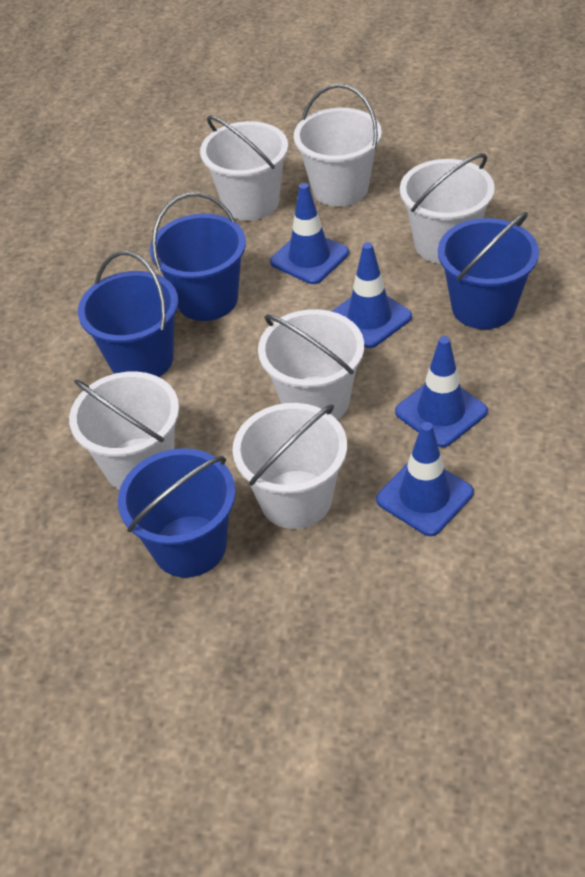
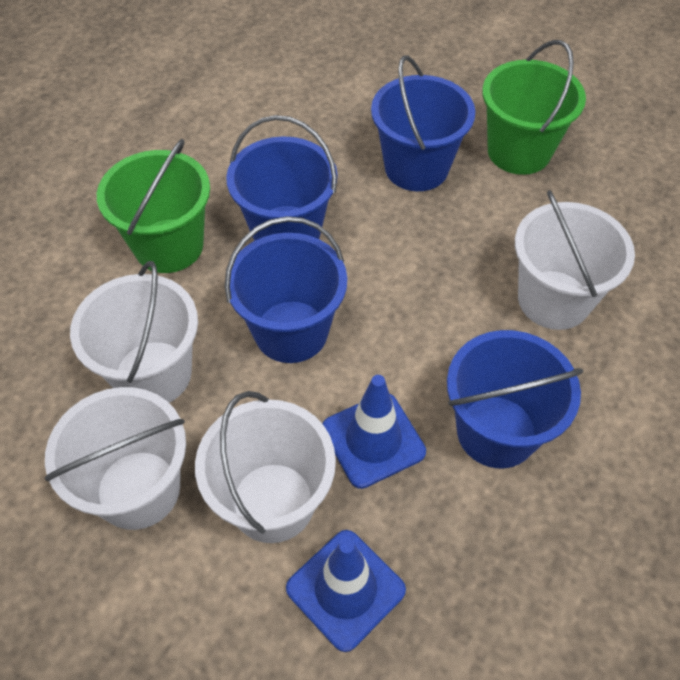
blue traffic cone: [270,183,349,284] [332,242,412,348] [376,422,473,536] [395,336,488,447] = 4 -> [286,530,406,652] [323,375,426,489] = 2
green bucket: none = 0 -> [97,139,210,273] [482,40,586,175] = 2
white bucket: [69,371,179,490] [200,115,288,221] [232,403,347,529] [258,309,364,420] [294,84,382,207] [400,153,495,264] = 6 -> [45,387,186,530] [70,261,198,403] [195,391,336,543] [515,190,635,330] = 4

